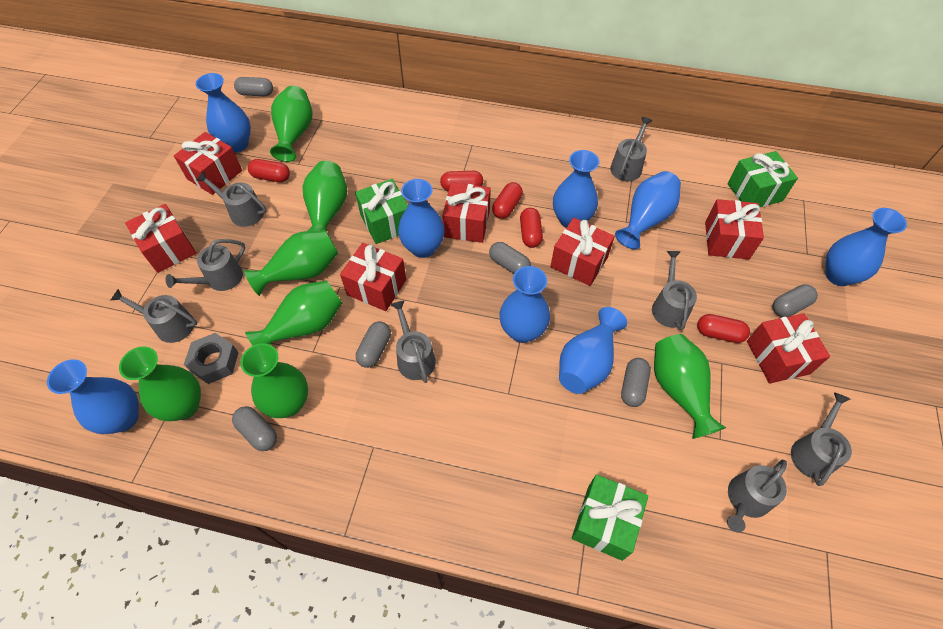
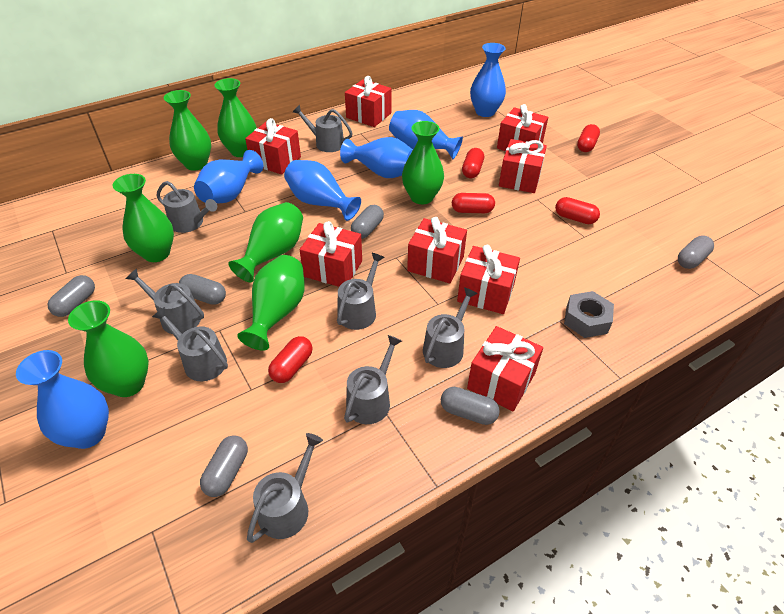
blue vase: [47,359,139,434] [196,73,251,152] [398,179,444,258] [500,266,550,343] [553,150,599,228] [559,307,627,394] [615,171,681,249] [825,208,907,286] = 8 -> [16,350,109,449] [194,150,263,203] [284,160,361,221] [340,137,413,178] [389,110,463,159] [470,43,506,117] = 6
green gift: [355,179,408,244] [572,474,648,561] [727,151,798,207] = 3 -> none = 0
red gift: [125,204,196,273] [174,132,242,195] [340,243,406,311] [442,182,491,243] [550,218,615,286] [705,199,764,259] [747,313,830,383] = 7 -> [245,118,301,175] [300,221,362,287] [345,76,391,127] [407,217,467,283] [457,245,520,314] [467,326,543,411] [497,104,548,151] [499,139,547,193] = 8

